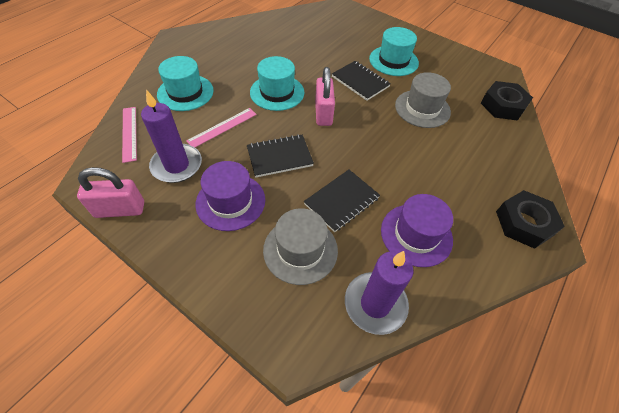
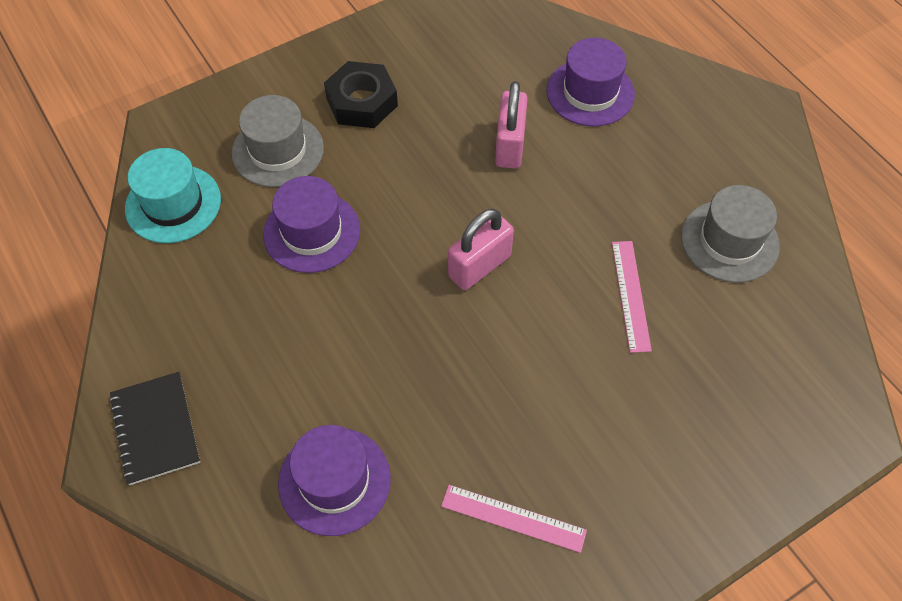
black notebook: [247,134,314,178] [304,170,380,232] [332,61,391,101] = 3 -> [109,372,200,485] = 1
black nut: [481,81,533,121] [496,190,565,249] = 2 -> [324,61,398,128] = 1
purple candle: [141,90,202,183] [345,251,413,335] = 2 -> none = 0
purple hat: [196,161,265,231] [381,194,453,267] = 2 -> [263,176,360,273] [278,425,391,536] [547,38,635,126] = 3
turquoise hat: [157,56,214,111] [250,56,304,111] [369,27,419,76] = 3 -> [125,148,221,243] = 1

